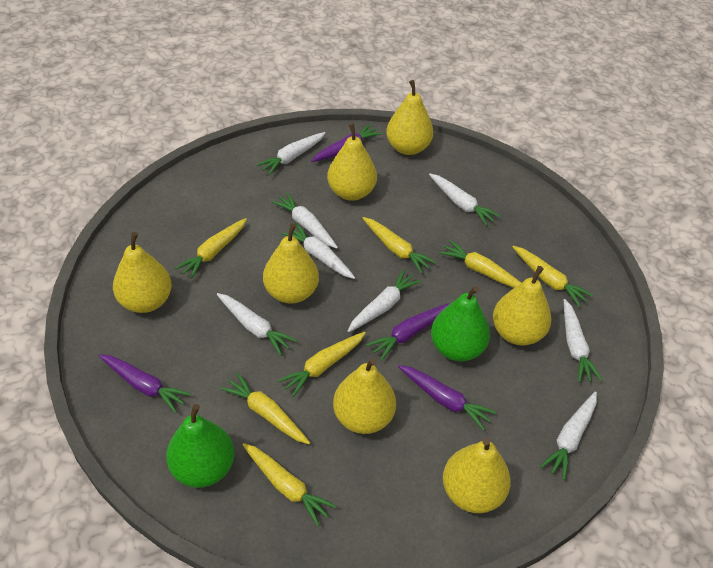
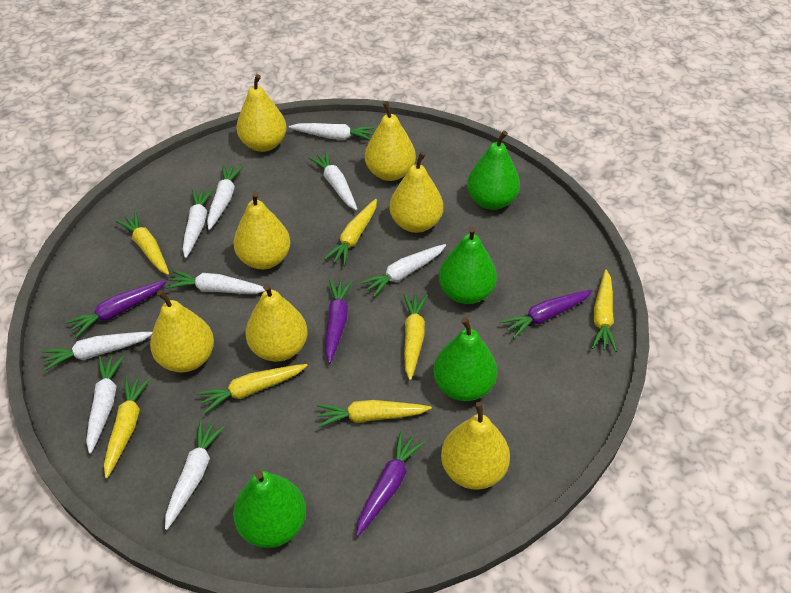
green pear: [166,404,234,488] [431,286,490,361] = 2 -> [233,470,306,548] [433,317,497,401] [438,226,497,304] [467,131,520,210] = 4
white carrot: [216,293,297,355] [256,132,325,175] [272,193,338,248] [281,222,355,279] [348,270,421,332] [429,173,500,226] [540,392,597,480] [564,299,603,383] = 8 -> [42,332,152,371] [86,356,124,454] [165,420,225,530] [166,270,266,294] [182,189,214,258] [207,164,243,230] [289,123,375,140] [308,151,357,210] [360,244,446,297] = 9

